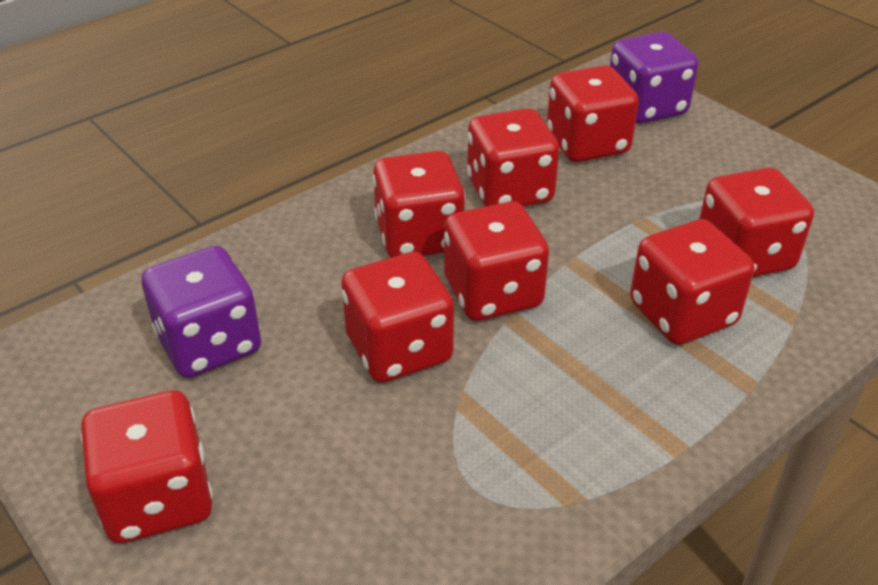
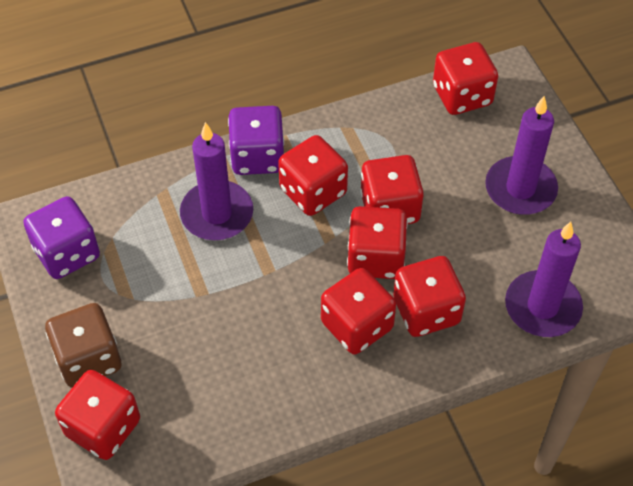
brown dice: none = 0 -> [45,303,121,388] = 1
purple candle: none = 0 -> [180,122,253,240] [485,96,558,215] [505,222,583,337] = 3
red dice: [81,390,213,543] [341,252,454,383] [373,151,465,257] [444,201,549,321] [467,108,559,207] [547,65,639,162] [630,219,754,345] [699,168,814,277] = 8 -> [55,370,140,460] [278,135,348,216] [321,268,396,355] [347,206,408,279] [360,155,424,224] [393,256,466,337] [433,42,498,115] = 7

